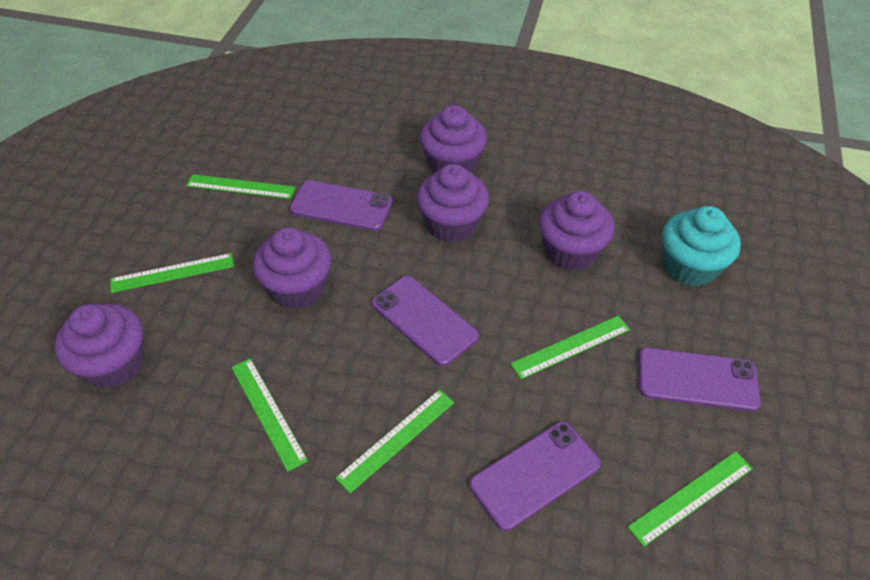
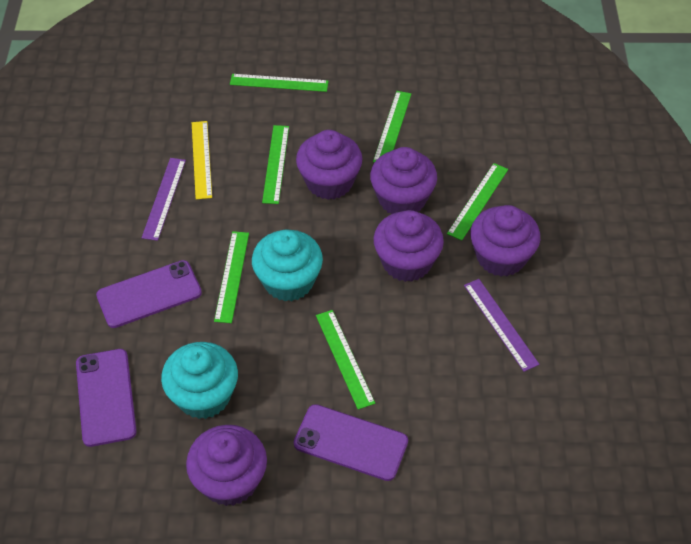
purple phone: [290,180,393,231] [372,276,479,366] [469,421,601,531] [639,348,761,411] = 4 -> [76,349,137,447] [96,260,202,328] [294,404,408,481] = 3
purple ruler: none = 0 -> [142,158,186,241] [464,279,540,372] = 2
turquoise cupcake: [662,206,741,286] = 1 -> [161,342,238,419] [252,230,323,302] = 2
yellow ruler: none = 0 -> [192,121,212,199] = 1

